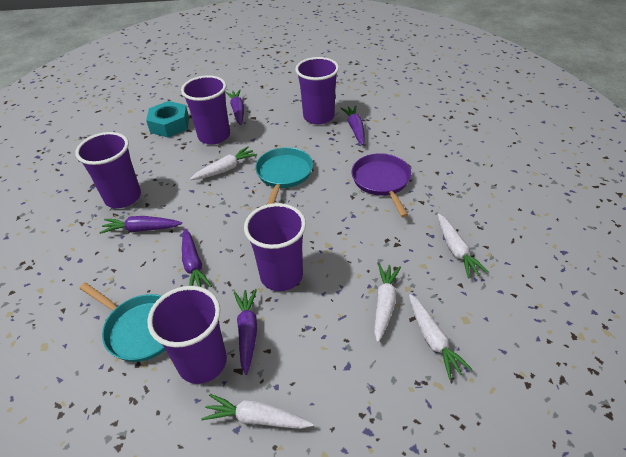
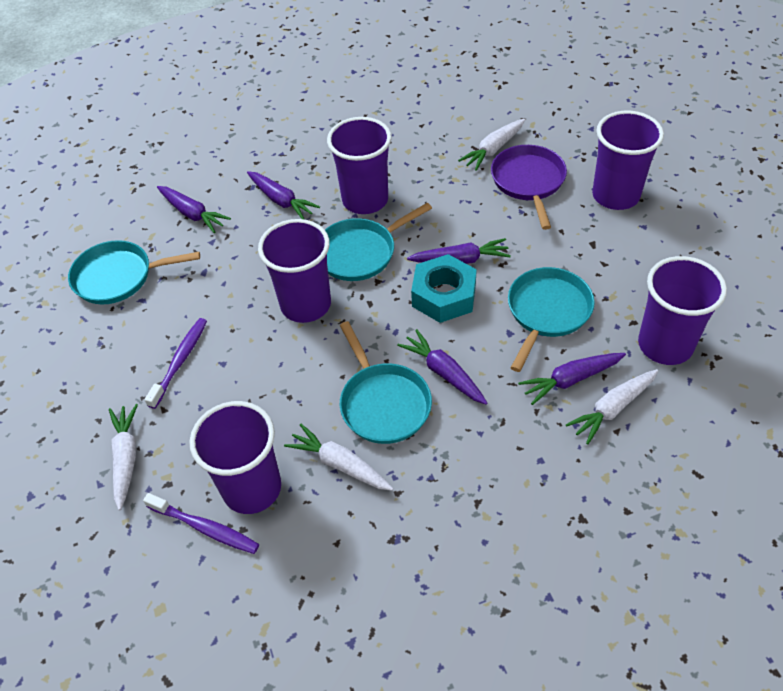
purple toothbrush: none = 0 -> [143,493,259,554] [144,318,207,409] = 2
turquoise pan: [79,283,165,362] [255,147,313,204] = 2 -> [68,240,200,304] [325,203,432,281] [340,321,432,444] [508,267,595,372] = 4
white carrot: [190,146,257,180] [201,394,314,429] [374,263,401,343] [409,294,473,380] [438,214,489,278] = 5 -> [109,404,138,511] [284,424,393,491] [458,119,525,171] [566,369,658,445] = 4

